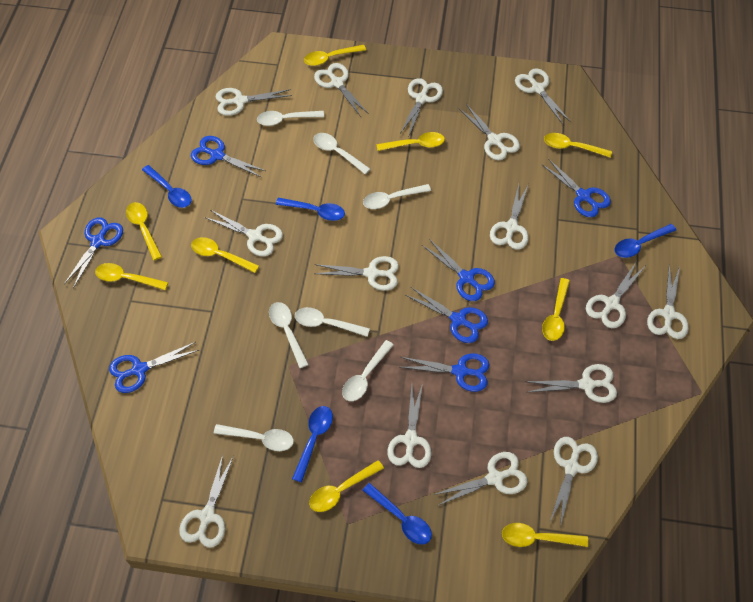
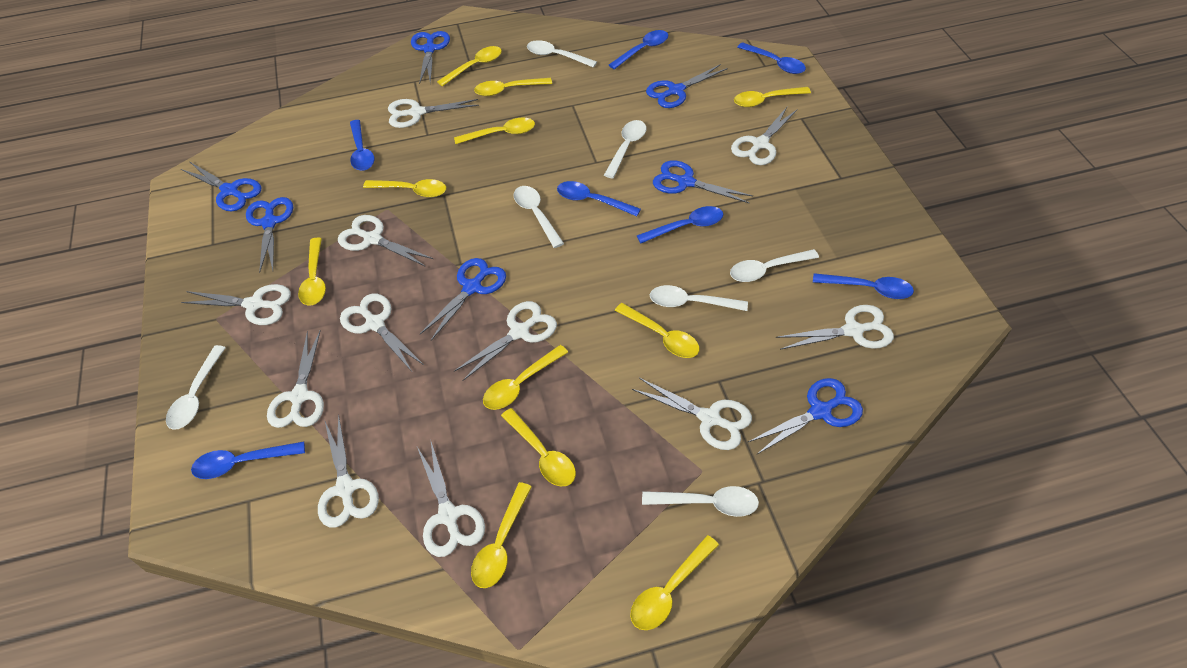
blue spoon: [142,165,192,208] [276,198,345,221] [292,406,333,482] [363,483,432,545] [615,224,676,258] = 5 -> [191,442,305,479] [350,120,374,171] [557,181,641,216] [609,30,668,69] [637,206,723,243] [737,42,806,74] [813,273,914,299] = 7
white scissors: [179,455,233,548] [205,210,283,257] [215,88,292,116] [314,63,369,117] [314,256,399,291] [387,383,432,468] [400,78,443,135] [433,452,528,506] [459,104,520,160] [490,184,529,250] [515,68,570,124] [525,364,617,403] [549,437,598,527] [586,262,644,328] [647,264,689,339] = 15 -> [181,284,291,325] [267,330,324,428] [318,414,379,528] [338,215,433,267] [340,293,424,373] [388,99,479,128] [417,442,485,557] [454,301,557,381] [632,378,752,450] [731,107,798,165] [776,305,894,350] = 11
yellow spoon: [95,263,168,290] [126,202,162,260] [191,237,259,273] [304,45,366,66] [309,460,384,512] [376,132,445,151] [502,523,588,547] [542,278,570,341] [544,133,612,158] = 9 -> [298,238,326,305] [363,179,446,198] [437,46,502,86] [454,118,535,144] [471,482,532,588] [474,78,552,96] [483,345,568,410] [501,408,576,486] [615,303,699,358] [630,535,719,630] [734,87,811,107] = 11

